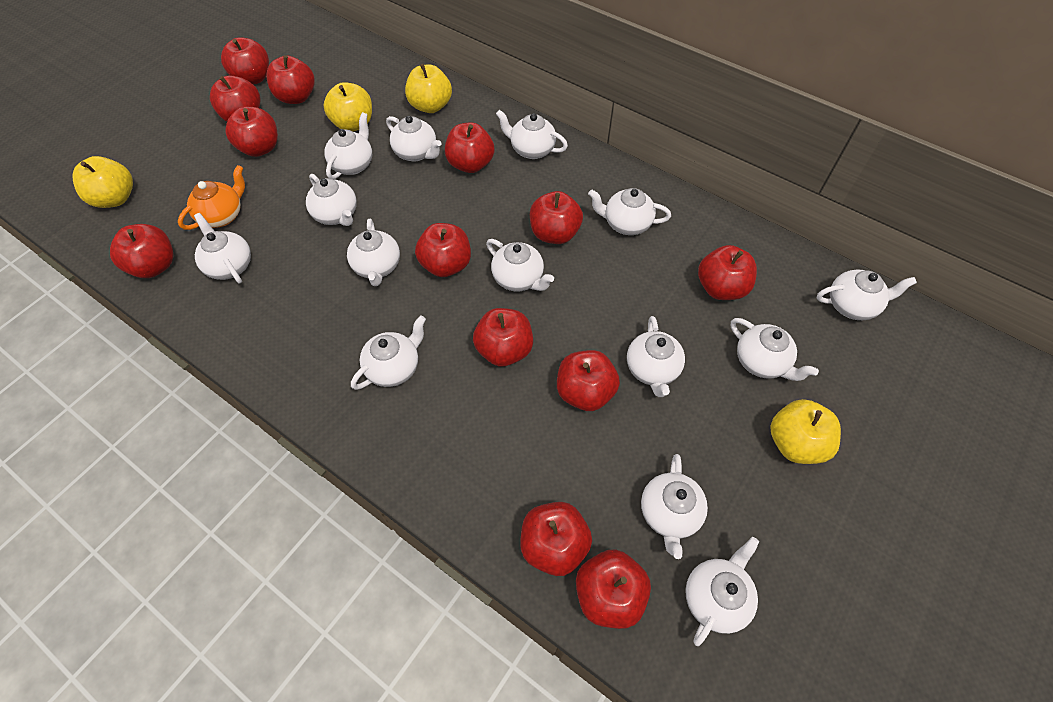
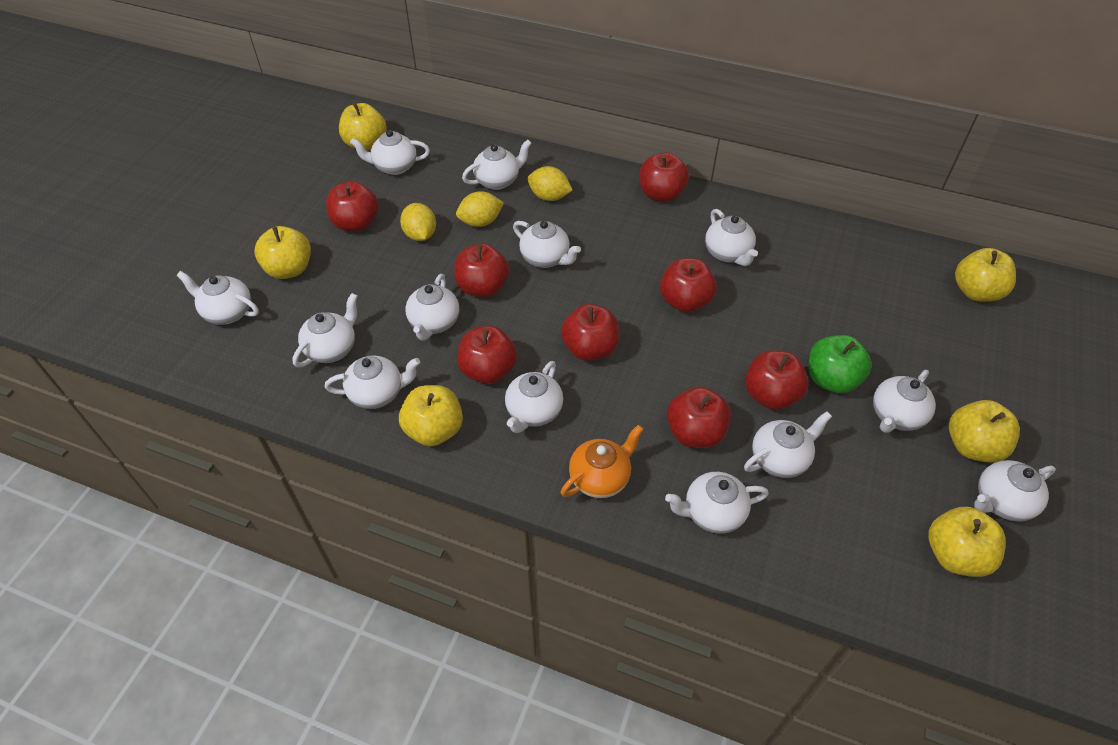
green apple: none = 0 -> [809,335,872,394] = 1
red apple: [110,224,174,278] [210,75,260,122] [221,37,269,85] [225,107,278,157] [267,55,315,104] [415,223,471,277] [445,122,494,173] [473,308,533,367] [520,502,592,576] [530,191,583,244] [557,350,620,411] [576,549,651,629] [698,245,757,300] = 13 -> [326,181,378,232] [454,244,509,297] [457,326,517,384] [561,304,619,361] [639,152,689,202] [660,258,717,313] [667,387,731,448] [745,350,809,410] = 8
white teapot: [194,213,251,284] [306,174,357,226] [324,112,372,179] [347,219,400,286] [351,315,426,390] [386,116,442,161] [486,239,554,292] [496,110,568,159] [588,188,671,235] [627,316,685,397] [641,454,708,559] [685,537,759,646] [730,318,819,381] [817,269,917,320] = 14 -> [177,271,259,325] [292,293,358,367] [325,355,420,409] [350,130,430,175] [405,274,459,341] [462,140,532,190] [505,361,563,433] [513,221,581,268] [665,472,769,534] [705,209,758,266] [744,411,832,478] [873,370,936,433] [974,460,1056,522] = 13
yellow apple: [73,156,133,208] [324,82,372,132] [405,64,452,113] [770,399,841,464] = 4 -> [254,226,311,279] [339,102,387,151] [399,385,463,446] [928,507,1006,577] [949,400,1020,463] [955,248,1016,302] = 6
yellow lemon: none = 0 -> [400,203,436,241] [456,191,504,227] [527,166,573,201] = 3

